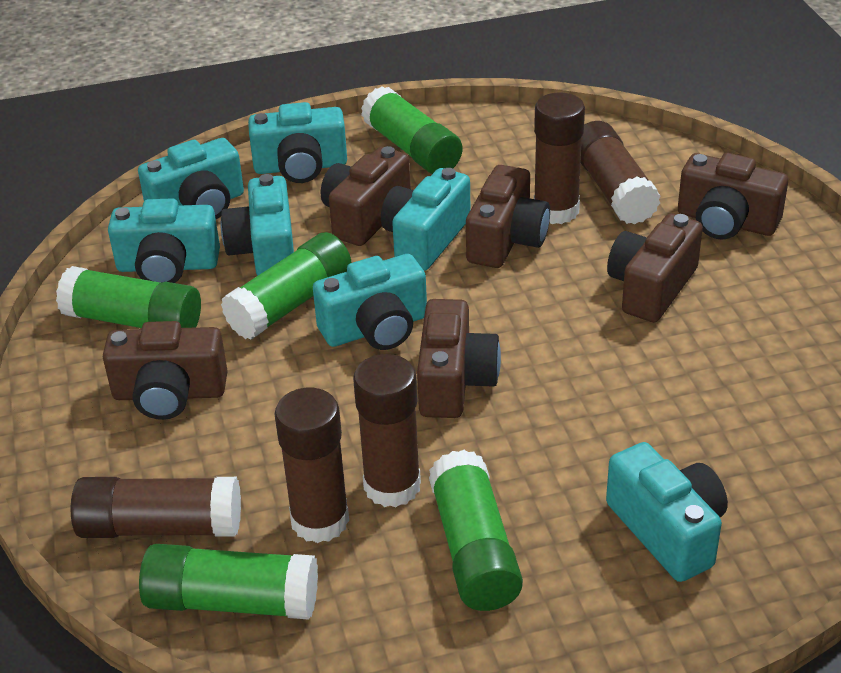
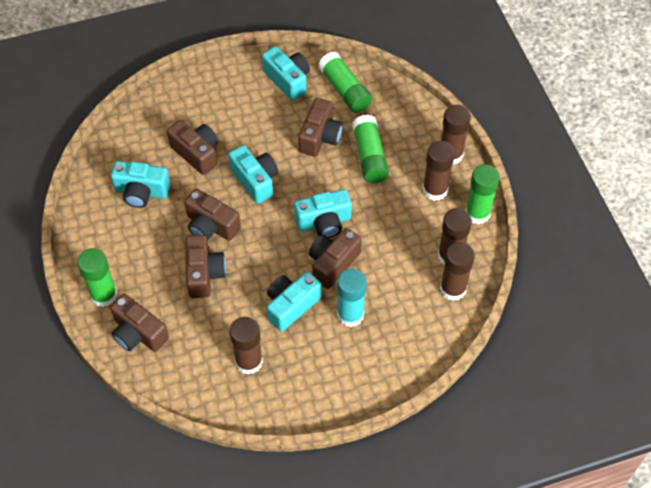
green glue stick: [56,266,201,328] [139,544,318,620] [221,232,351,340] [361,86,462,174] [429,450,523,611] = 5 -> [77,248,117,307] [318,52,372,113] [352,115,389,183] [465,164,500,224] = 4
turquoise camera: [108,198,220,283] [138,138,244,219] [221,174,294,276] [248,102,347,183] [313,254,427,350] [381,168,470,271] [606,442,728,582] = 7 -> [111,161,170,208] [228,145,278,204] [262,46,310,101] [267,272,322,332] [294,189,352,238] = 5
turquoise glue stick: none = 0 -> [337,269,367,327] = 1

